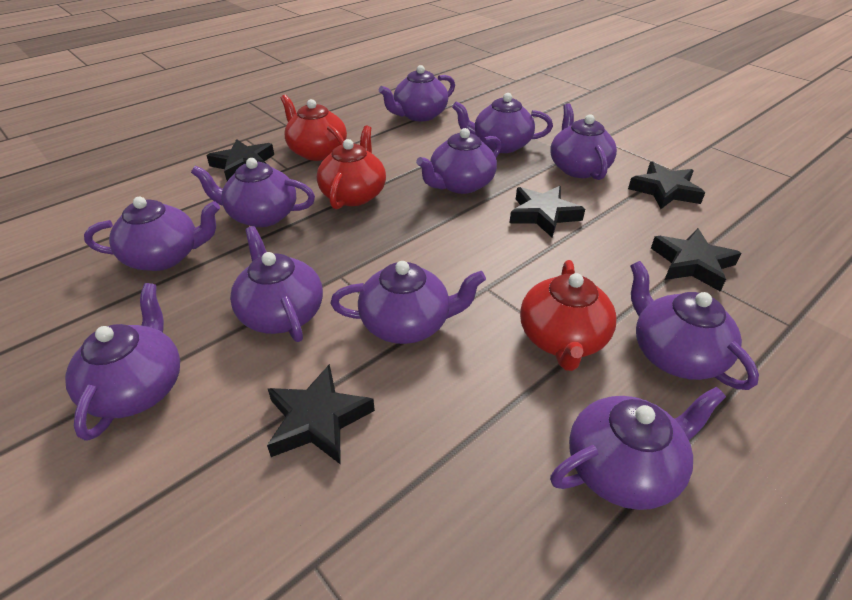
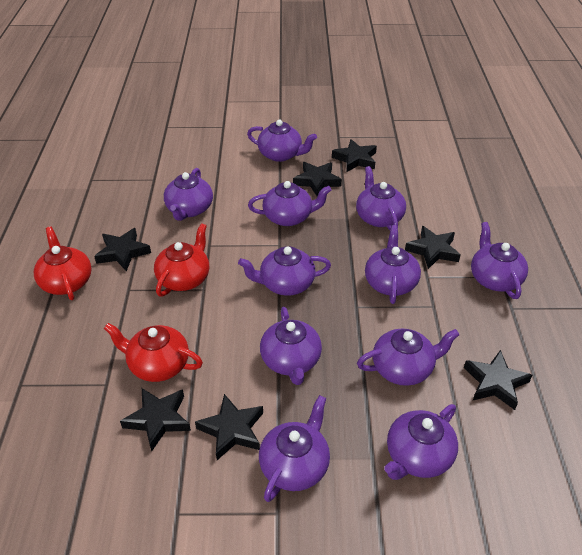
black star: [206,139,274,181] [267,364,375,464] [509,186,585,238] [628,161,705,209] [651,228,741,291] = 5 -> [94,228,151,271] [120,388,191,451] [195,394,263,460] [293,162,342,196] [332,139,377,172] [405,226,461,269] [464,350,532,410] = 7

